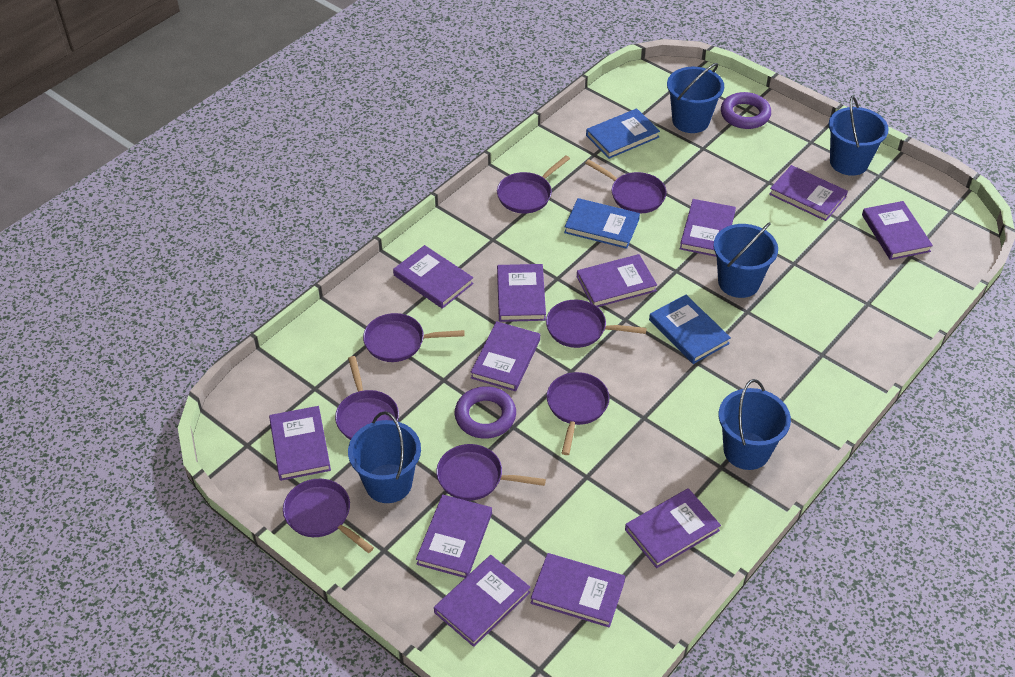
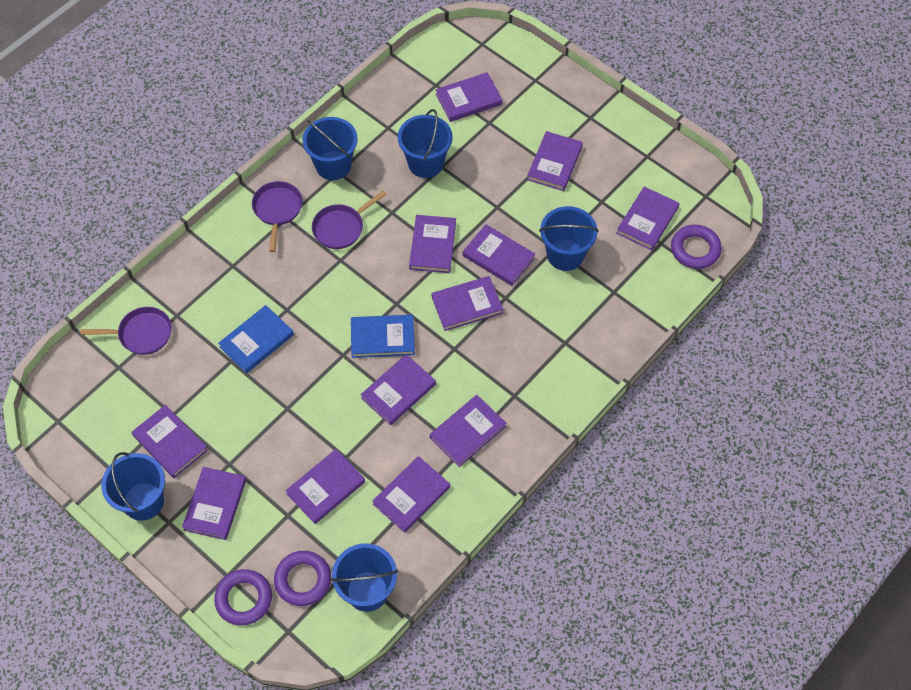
blue book: [564,198,640,249] [586,108,660,159] [649,295,731,364] = 3 -> [218,305,294,373] [351,315,415,358] = 2
purple pan: [283,479,374,553] [335,356,399,440] [363,313,465,362] [436,444,546,501] [497,155,570,213] [546,300,647,348] [547,372,610,455] [585,160,666,214] = 8 -> [80,307,172,355] [252,181,303,252] [312,191,387,249] = 3
purple ring: [455,386,516,439] [721,92,771,129] = 2 -> [214,569,272,625] [274,551,331,606] [671,225,722,269] = 3

